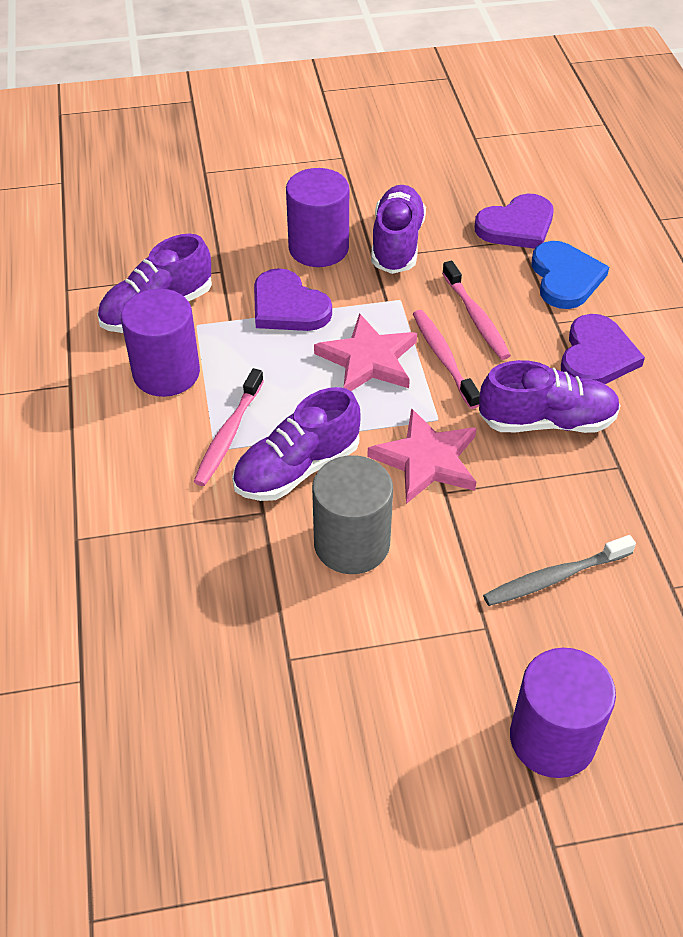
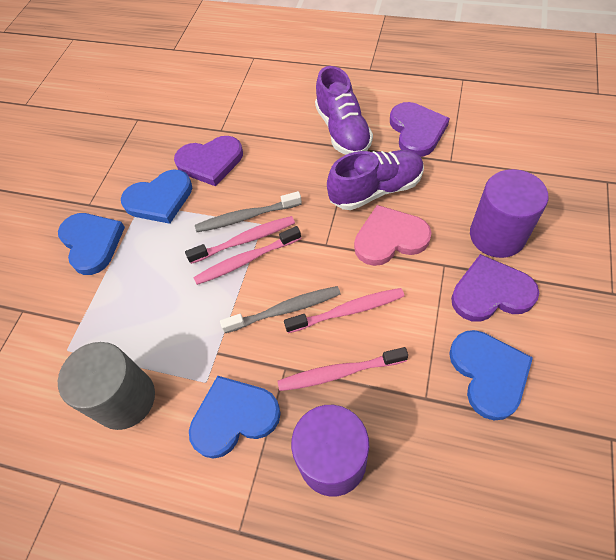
blue heart: [531,241,609,309] = 1 -> [58,213,125,275] [121,169,192,224] [189,376,281,459] [449,330,533,420] = 4
grey toothbrush: [483,535,636,606] = 1 -> [195,191,302,232] [220,286,340,333] = 2
pink heart: none = 0 -> [354,205,432,266] = 1
pink star: [314,313,417,391] [367,408,477,504] = 2 -> none = 0
pink toothbrush: [194,368,264,486] [413,310,480,409] [442,261,511,360] = 3 -> [185,216,295,264] [193,226,301,285] [277,347,408,391] [284,288,404,333] = 4
purple cylinder: [121,289,200,397] [286,168,349,267] [510,648,616,778] = 3 -> [291,405,369,496] [470,169,548,258] = 2
purple shoe: [97,234,212,333] [232,387,360,501] [371,185,426,274] [479,360,621,433] = 4 -> [315,66,373,155] [327,150,424,210] = 2

